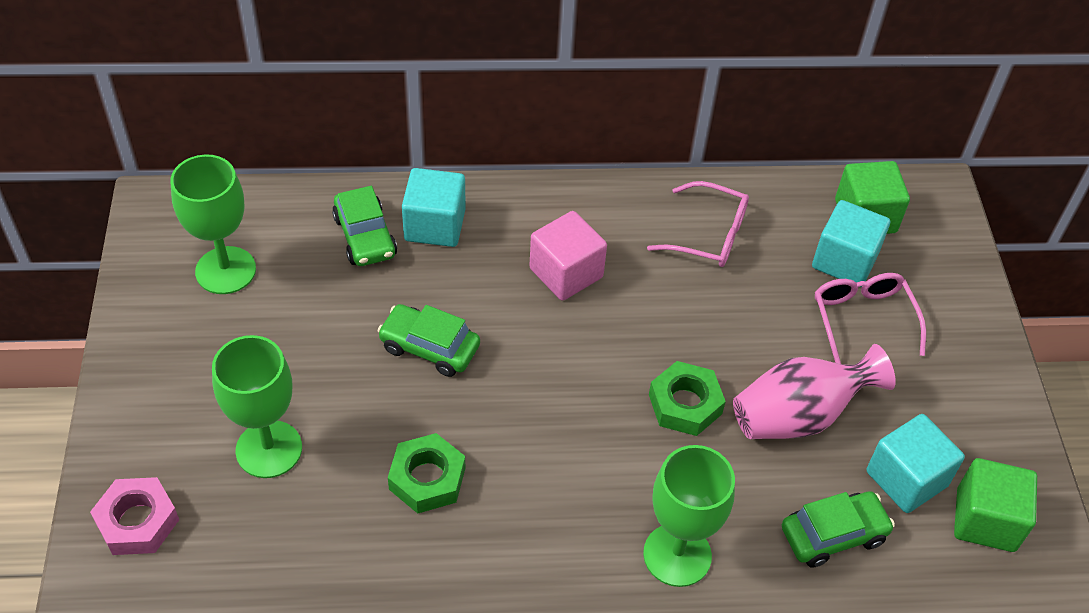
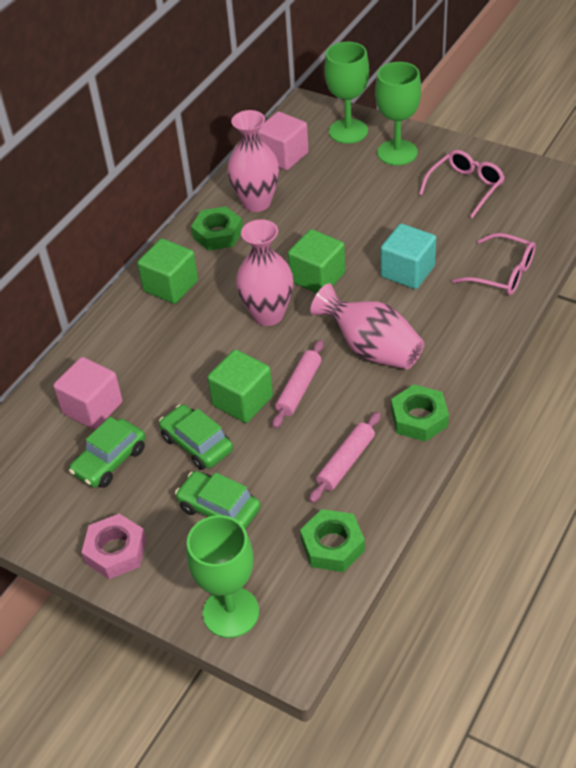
green cube: [835,161,910,234] [954,458,1037,552] = 2 -> [137,238,198,304] [207,349,273,423] [288,229,345,293] = 3
green nut: [388,433,465,513] [649,361,726,436] = 2 -> [191,206,243,251] [300,509,365,572] [391,384,449,442] = 3
pink cube: [529,211,607,301] = 1 -> [53,357,123,430] [258,112,309,170] = 2
pink rolling pin: none = 0 -> [272,340,324,429] [309,412,381,503] = 2
pink vase: [733,344,896,439] = 1 -> [227,110,279,212] [236,219,294,326] [310,283,424,369] = 3
turquoise cube: [402,168,466,247] [812,200,890,287] [867,414,965,513] = 3 -> [381,224,436,289] = 1

